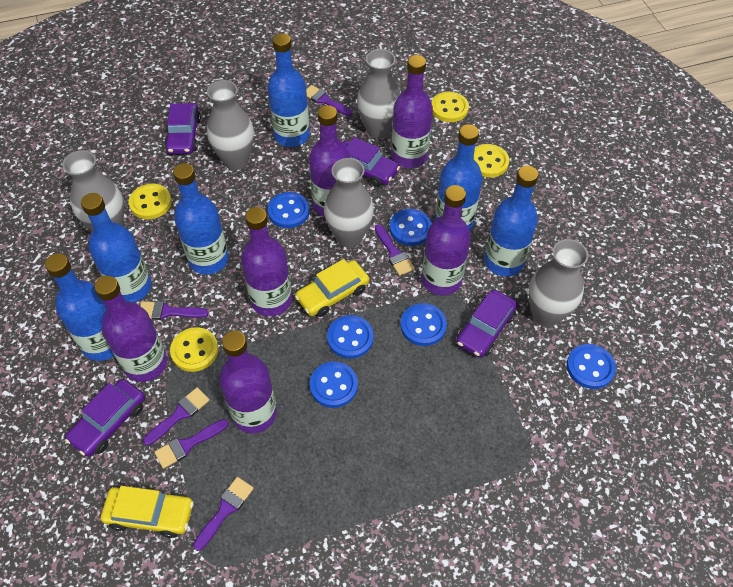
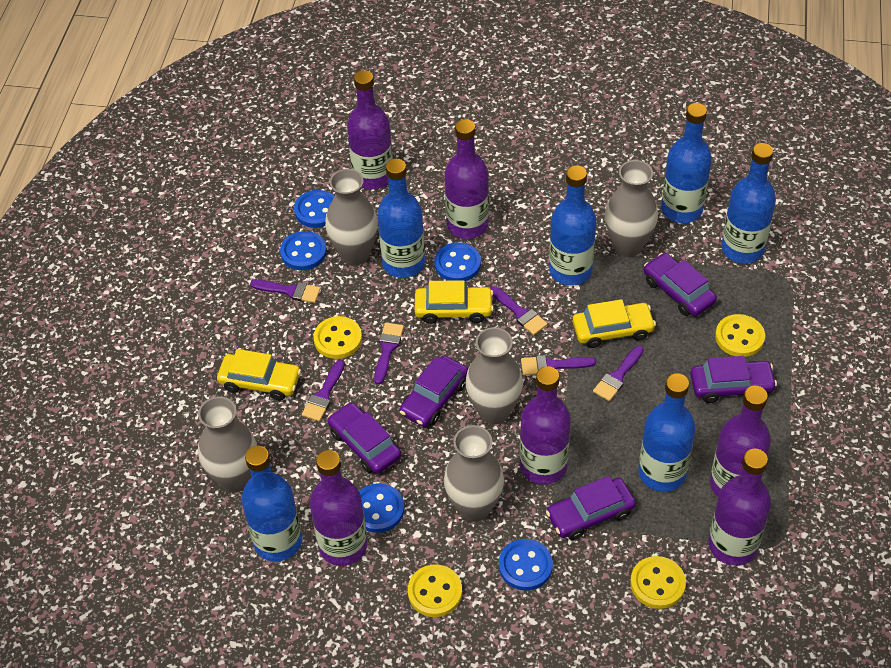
blue button: [267,192,310,228] [310,361,358,408] [327,315,374,359] [390,209,432,246] [400,303,447,346] [567,344,616,389] = 6 -> [280,231,327,270] [294,190,335,228] [359,483,404,533] [434,242,481,281] [499,539,553,590] = 5
purple car: [65,379,145,457] [165,103,201,154] [343,137,400,187] [456,290,518,358] = 4 -> [328,402,401,474] [399,355,468,427] [546,476,636,540] [644,253,717,316] [690,356,777,403] = 5
yellow car: [101,486,194,538] [295,259,369,317] = 2 -> [217,349,301,400] [415,280,494,324] [573,299,656,348] = 3

